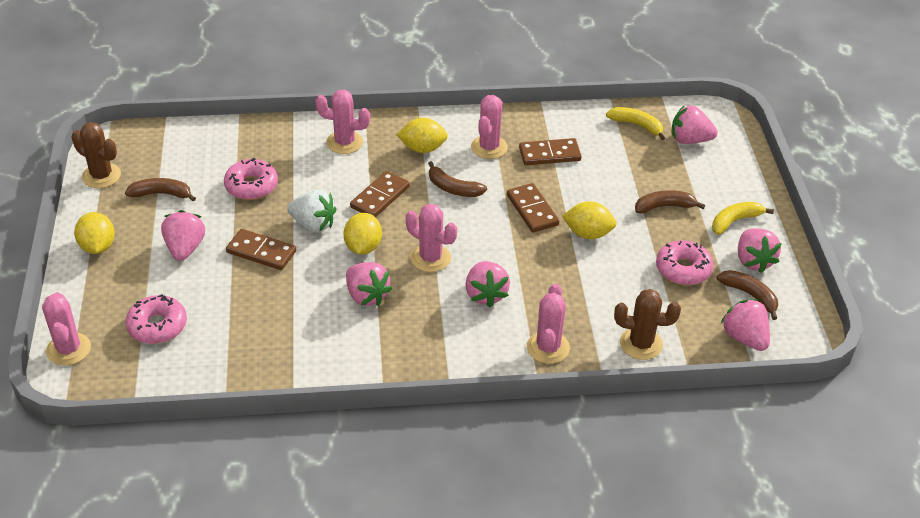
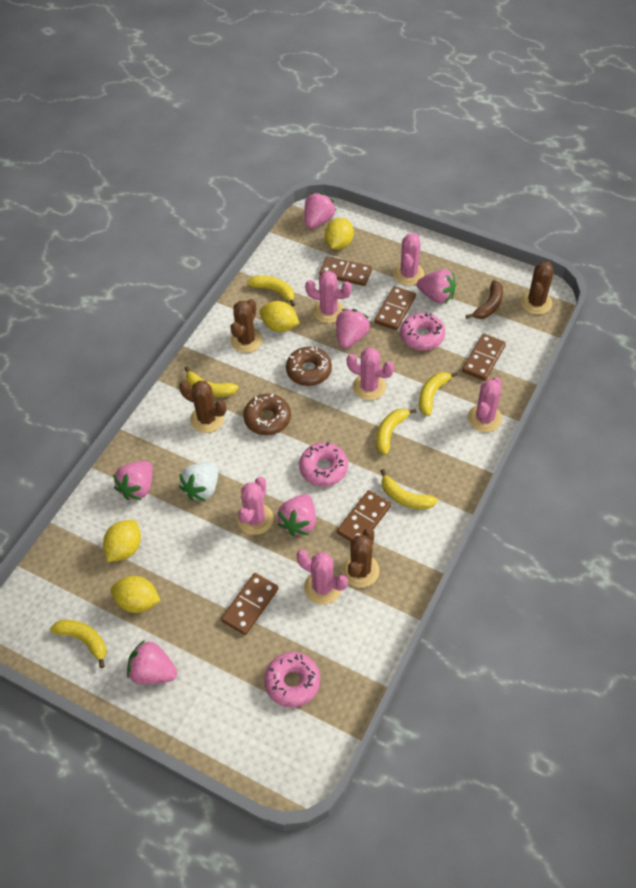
brown banana: [125,178,196,201] [428,161,487,197] [635,190,705,214] [717,270,778,320] = 4 -> [466,280,503,319] = 1
brown cactus: [72,122,121,188] [614,289,681,360] = 2 -> [179,381,227,433] [230,299,263,353] [342,528,380,588] [520,262,553,315] = 4
brown domino: [226,229,296,270] [350,171,410,217] [507,183,559,232] [519,138,581,165] = 4 -> [221,573,279,635] [320,256,372,286] [337,490,391,542] [374,286,416,330] [462,333,506,381] = 5
brown donut: none = 0 -> [243,394,291,435] [286,347,332,386] = 2
pink cactus: [42,292,91,366] [316,90,370,154] [406,204,457,272] [471,95,508,159] [527,284,570,364] = 5 -> [237,477,274,535] [296,550,348,605] [305,271,352,323] [347,348,394,400] [393,233,424,286] [468,377,502,432] = 6
yellow banana: [606,107,665,140] [712,202,774,235] = 2 -> [50,620,106,668] [184,366,239,397] [247,275,295,307] [376,408,416,455] [381,469,438,509] [419,372,458,416] = 6

